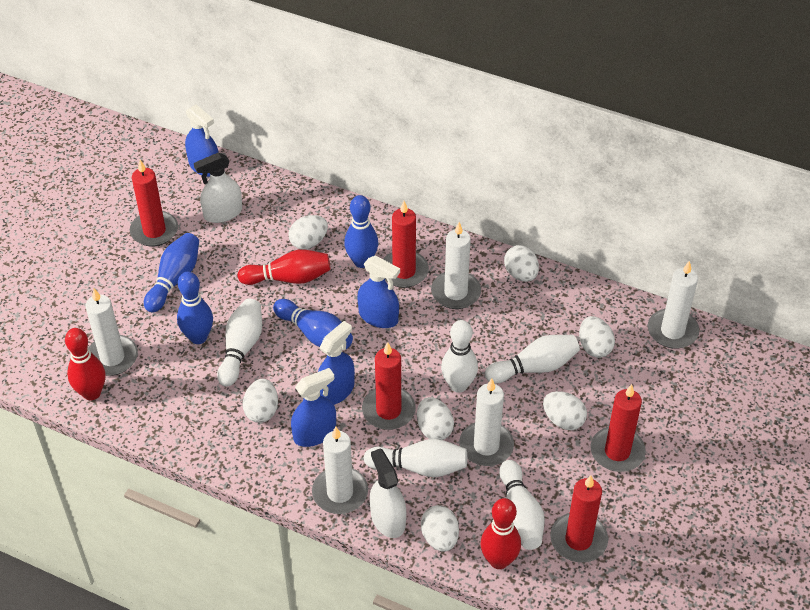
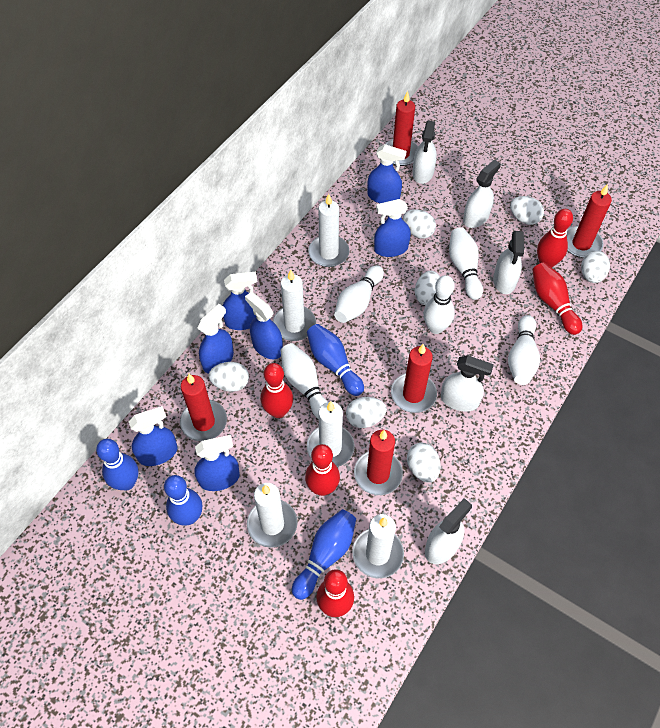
blue spray bottle: [185,104,218,177] [291,368,336,447] [318,321,355,405] [357,256,400,328] = 4 -> [129,406,178,466] [194,435,240,491] [197,304,234,374] [222,272,257,330] [245,292,283,359] [367,144,406,203] [374,199,411,257] = 7
red bowling pin: [65,328,105,400] [238,249,330,285] [480,498,521,569] = 3 -> [260,363,293,418] [305,444,340,496] [316,569,354,617] [532,262,582,335] [537,209,573,268] = 5
white spray bottle: [194,152,242,223] [370,448,406,538] = 2 -> [412,120,437,184] [425,498,472,564] [441,355,494,412] [463,160,501,228] [493,231,524,294] = 5

